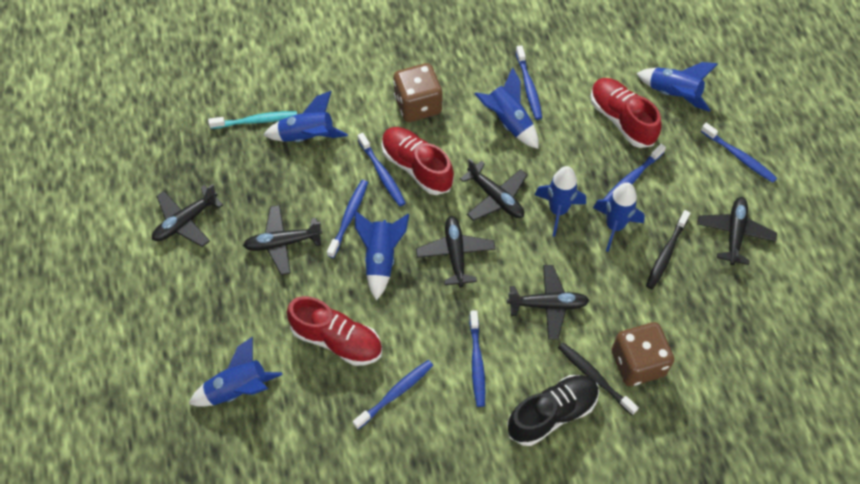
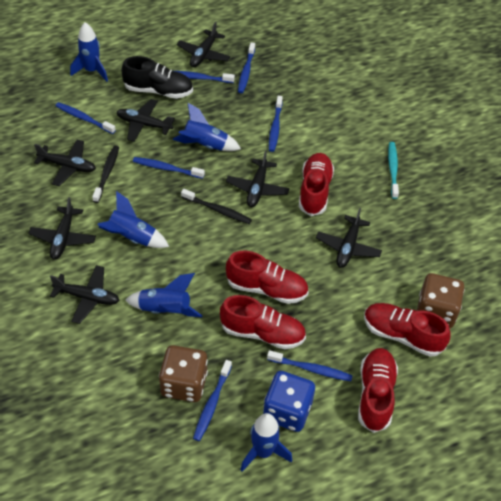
black plane: [152,184,223,247] [243,205,322,275] [416,216,495,287] [460,159,527,221] [507,265,589,339] [697,197,777,265] = 6 -> [28,197,96,260] [34,140,96,186] [50,265,120,324] [117,99,175,142] [177,22,230,67] [226,150,289,207] [316,208,382,268] = 7
blue dice: none = 0 -> [263,371,315,432] = 1
blue rocket: [189,336,283,407] [263,91,348,142] [354,210,409,300] [474,67,539,149] [535,166,586,237] [593,182,645,252] [636,62,718,112] = 7 -> [70,22,108,82] [98,191,169,248] [126,273,203,317] [173,103,241,151] [240,413,292,472] = 5
red shoe: [287,296,382,366] [381,127,454,195] [590,78,662,148] = 3 -> [220,295,306,349] [226,251,309,304] [299,153,334,216] [358,348,398,433] [364,303,451,357] = 5

